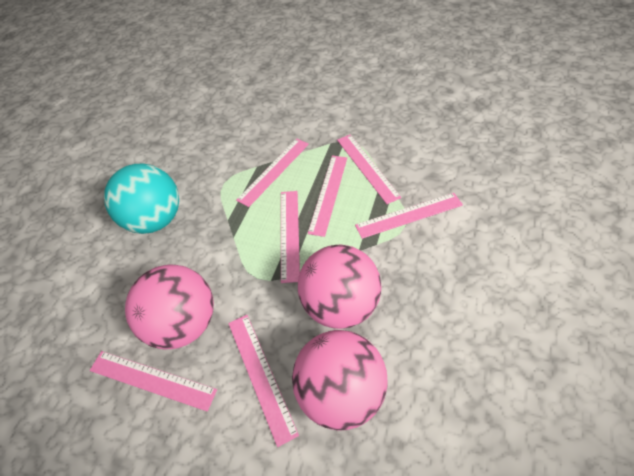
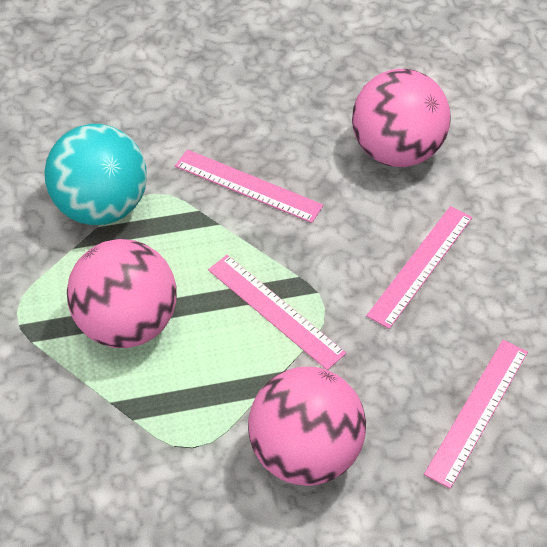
pink ruler: [89,351,217,412] [228,315,299,447] [236,138,309,207] [281,191,300,283] [308,156,347,237] [337,135,401,204] [355,193,463,239] = 7 -> [175,149,324,223] [208,255,346,370] [366,206,472,329] [424,340,528,489] = 4

